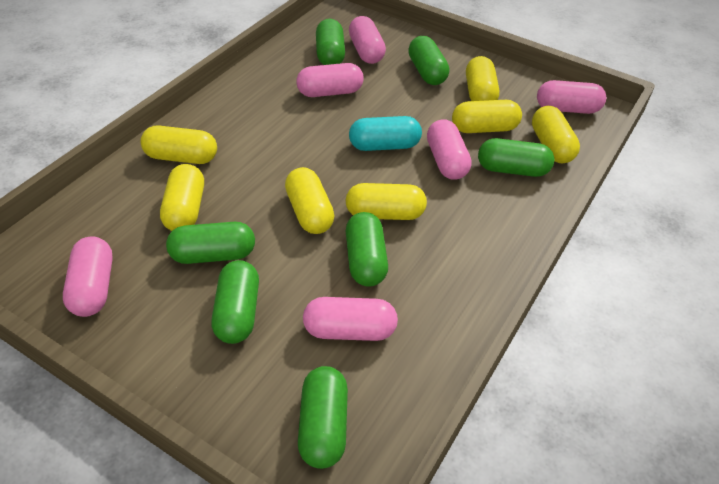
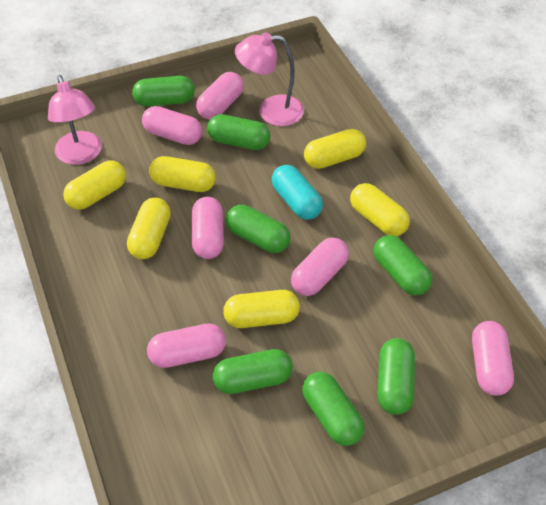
pink lamp: none = 0 -> [48,75,102,165] [235,32,304,126] = 2
yellow capsule: [140,125,217,164] [160,164,204,231] [285,167,334,234] [345,183,427,220] [452,100,522,133] [466,56,499,101] [532,106,580,163] = 7 -> [63,160,126,210] [127,198,171,259] [149,156,216,192] [223,290,300,328] [304,129,366,169] [350,183,410,236] = 6

